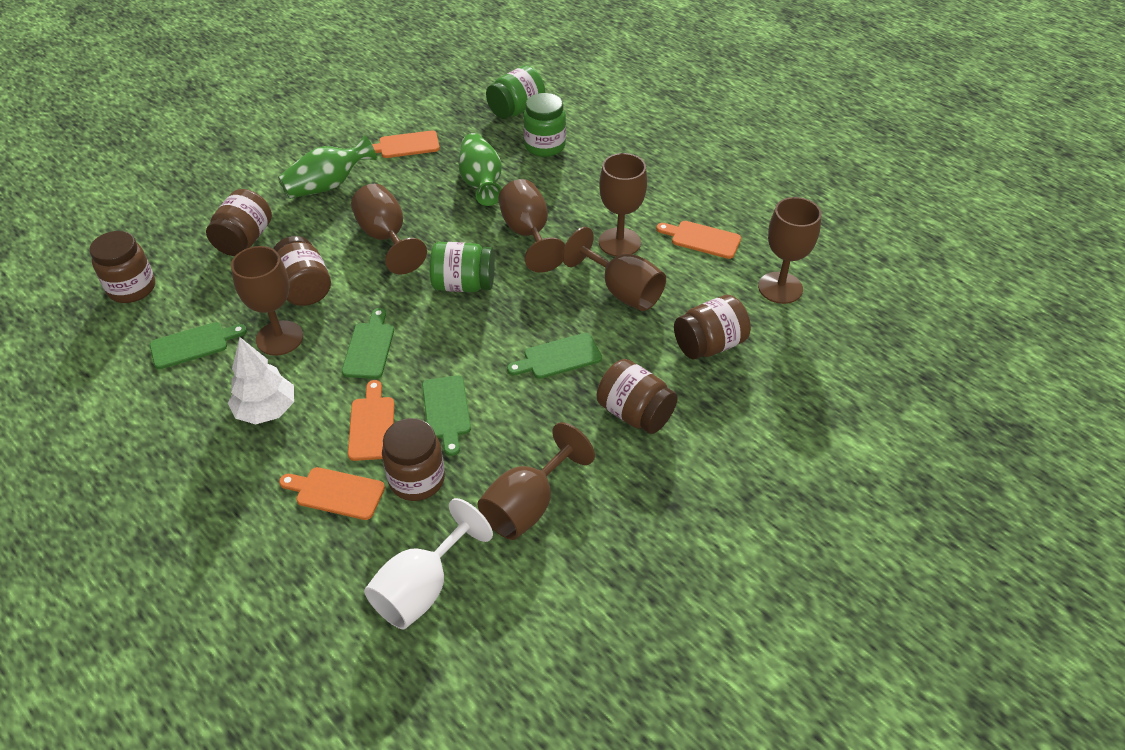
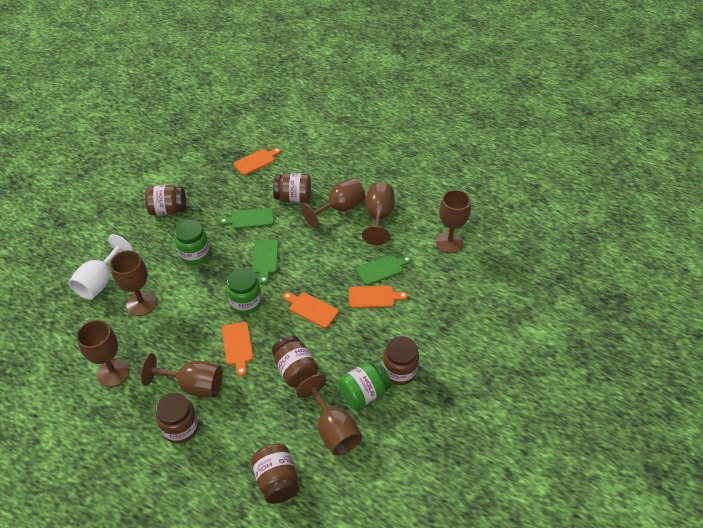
green cutting board: [150,322,247,369] [342,308,394,379] [422,375,471,456] [507,333,602,379] = 4 -> [219,208,274,229] [252,239,279,284] [356,255,412,285] = 3
green vase: [278,135,377,199] [458,133,502,206] = 2 -> none = 0
white tree: [228,337,294,424] = 1 -> none = 0

